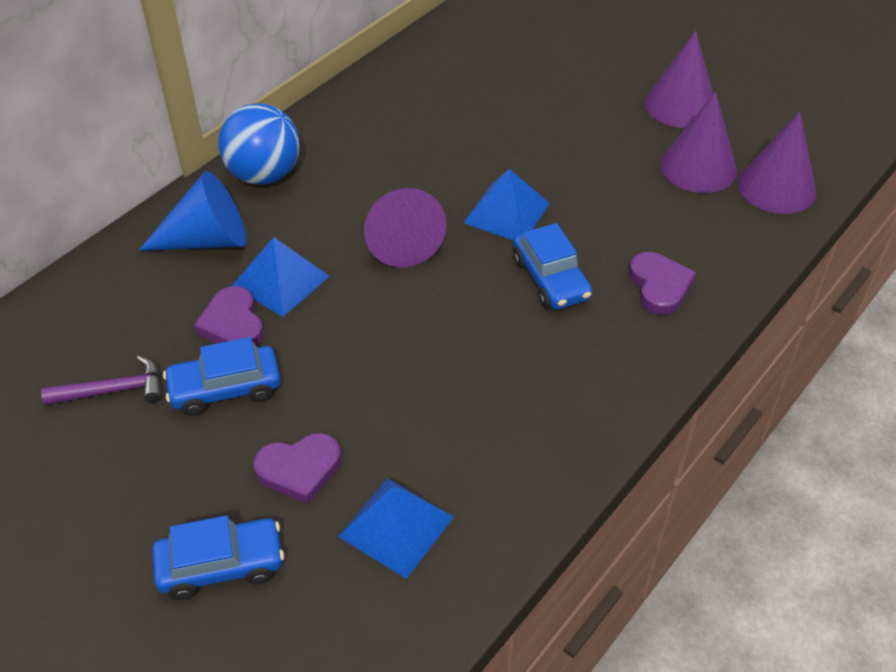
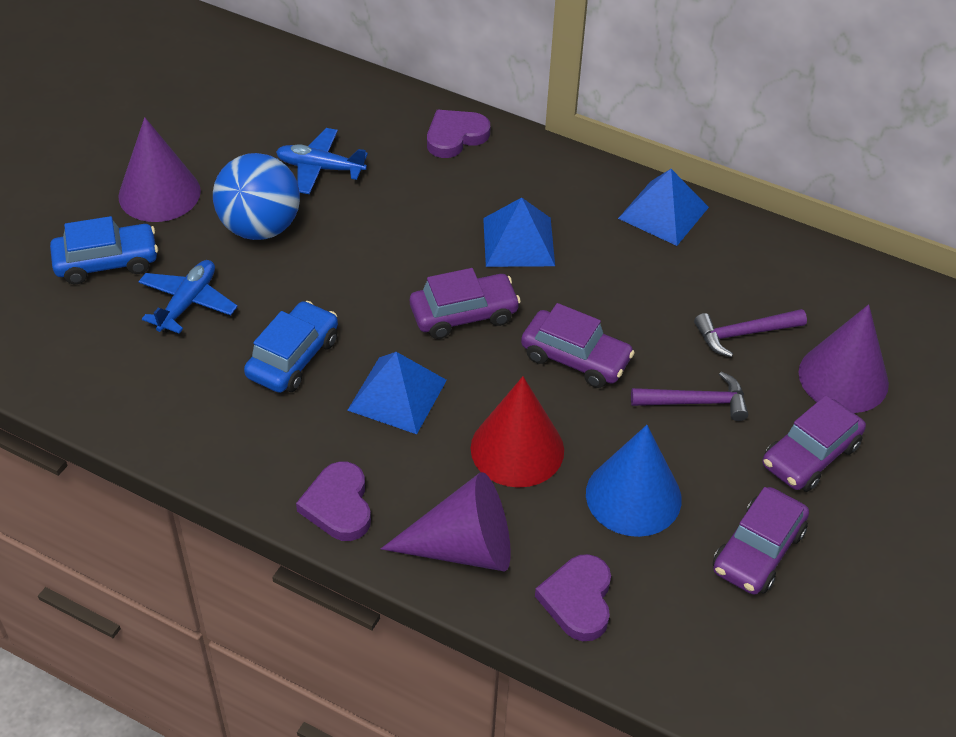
blue car: [152,515,284,600] [163,337,281,416] [513,223,592,309] = 3 -> [50,216,158,284] [244,301,338,393] = 2
blue plane: none = 0 -> [138,260,238,334] [276,128,368,194] = 2
purple car: none = 0 -> [410,268,521,339] [521,303,635,388] [713,487,809,595] [763,395,866,492] = 4
purple cone: [364,188,446,267] [645,30,713,128] [660,92,737,193] [738,112,816,214] = 4 -> [118,117,201,222] [381,472,511,572] [799,304,889,413] = 3
purple hammer: [41,356,162,405] = 1 -> [631,371,748,421] [694,309,807,357] = 2
red cone: none = 0 -> [470,376,564,488] = 1

